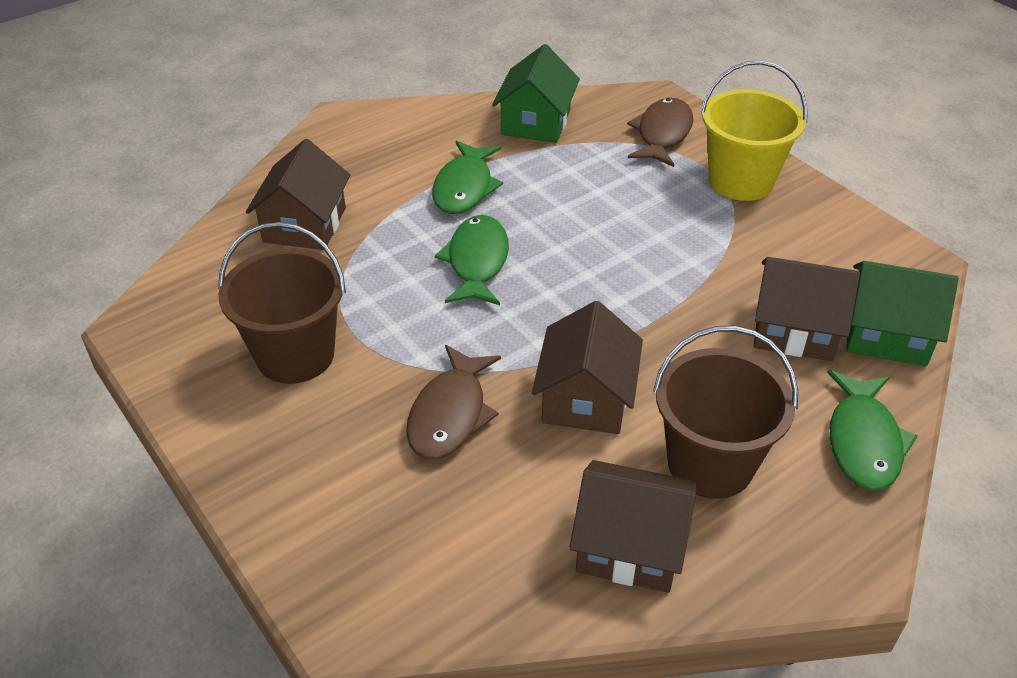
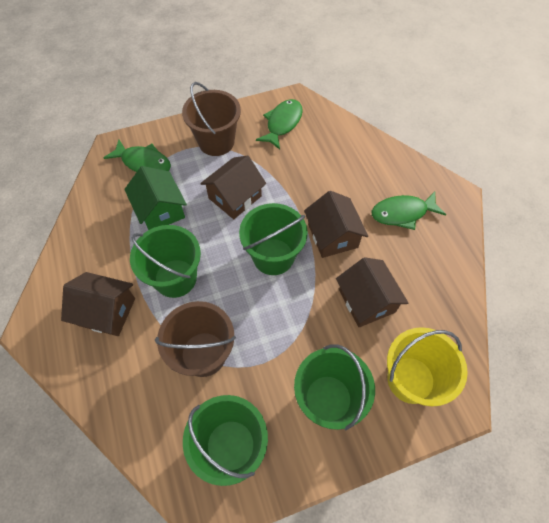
brown fish: [406,345,501,459] [627,98,694,167] = 2 -> none = 0
green bucket: none = 0 -> [130,225,201,298] [183,395,268,486] [239,203,308,275] [294,345,375,430] = 4
green house: [492,44,580,143] [846,261,959,366] = 2 -> [124,166,187,230] = 1

